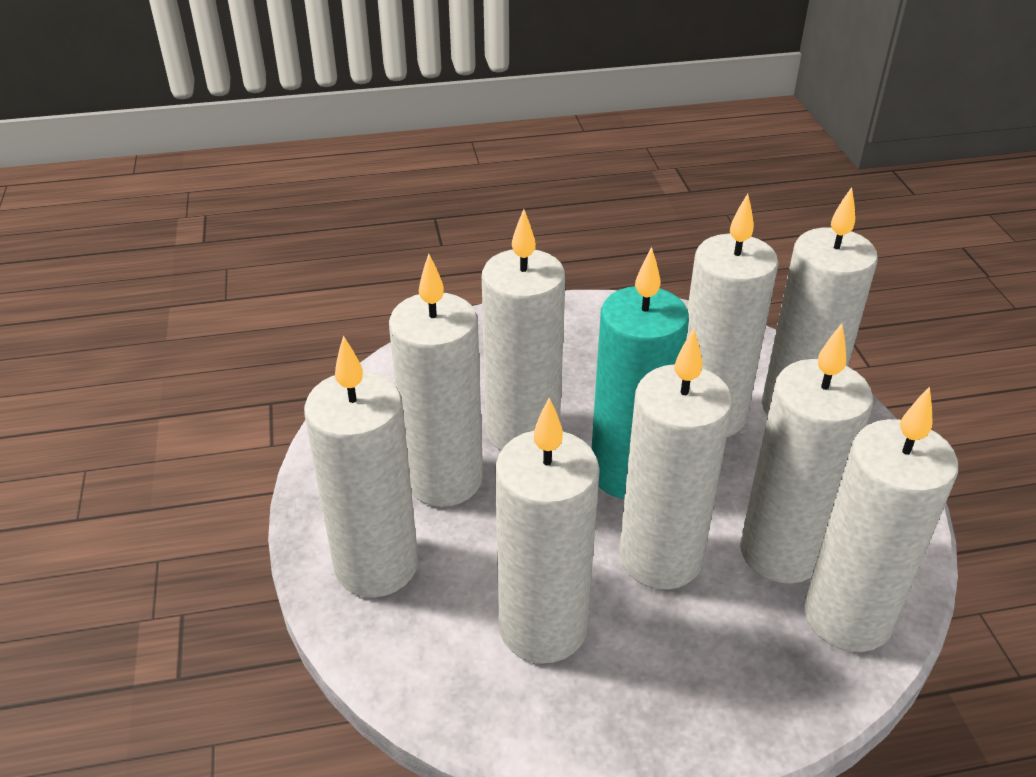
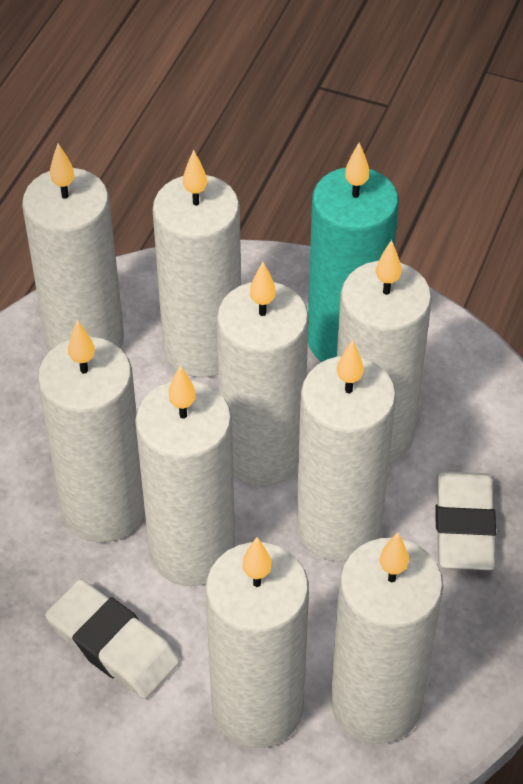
white eraser: none = 0 -> [45,579,180,699] [435,471,496,570] = 2

